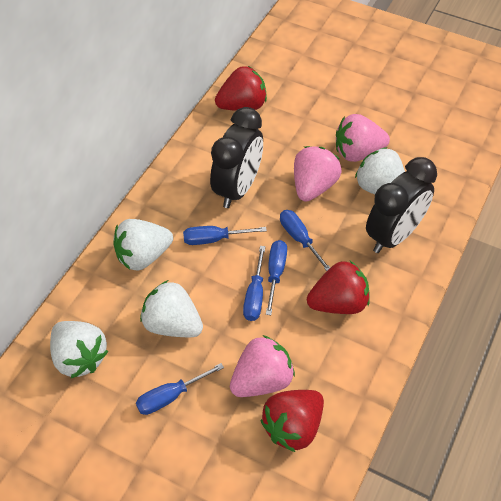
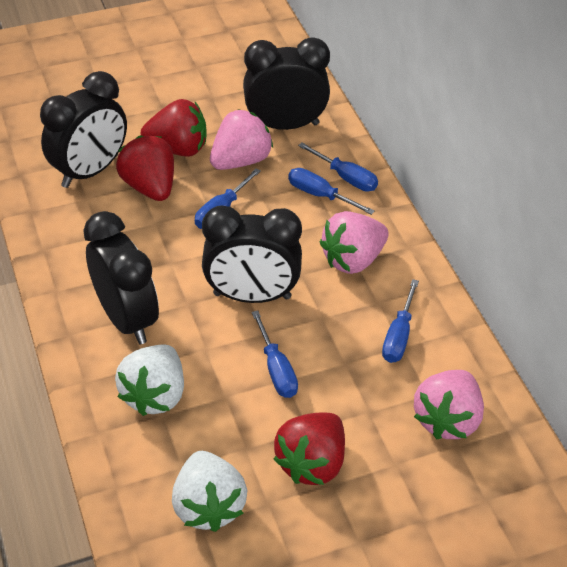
black clock: [210,107,263,208] [366,157,437,253] = 2 -> [40,71,127,188] [83,211,159,344] [202,205,302,303] [243,37,330,130] = 4
white strawberry: [50,321,109,378] [113,219,173,271] [140,280,203,337] [355,147,405,194] = 4 -> [115,344,184,416] [172,451,247,532] = 2

